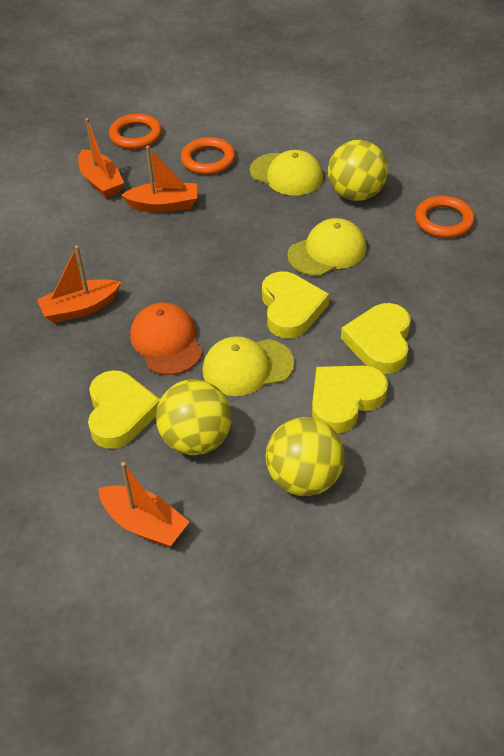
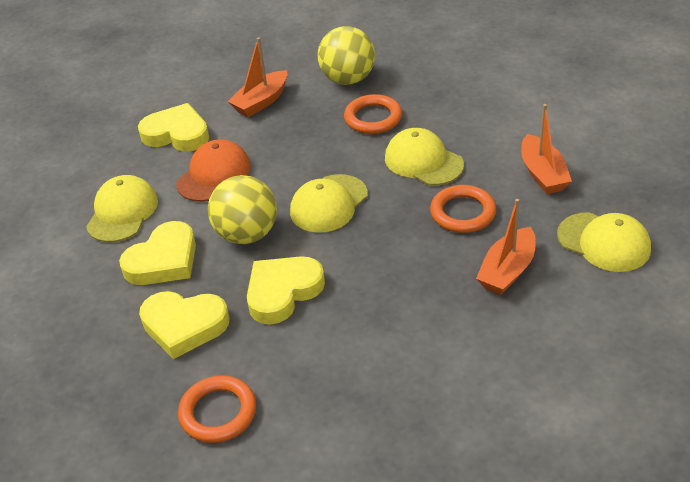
orange boat: [37,245,121,323] [78,118,124,198] [99,462,190,548] [121,146,197,213] = 4 -> [227,37,287,117] [476,199,536,295] [521,104,572,194] = 3
yellow ball: [156,379,232,455] [266,417,345,496] [328,140,388,201] = 3 -> [208,175,277,244] [317,26,375,85] = 2
yellow cap: [202,336,294,396] [250,150,323,196] [287,218,366,276] = 3 -> [86,175,158,242] [290,174,368,233] [385,128,464,186] [557,212,651,272] = 4

